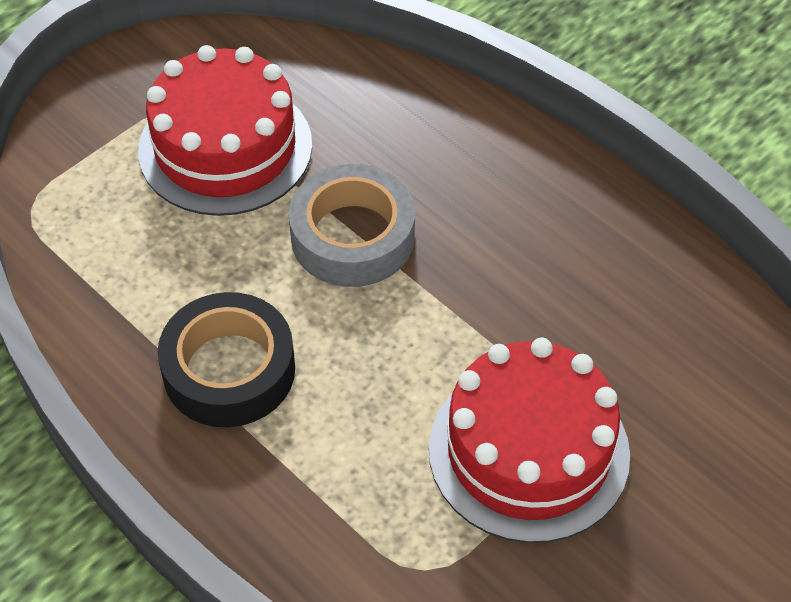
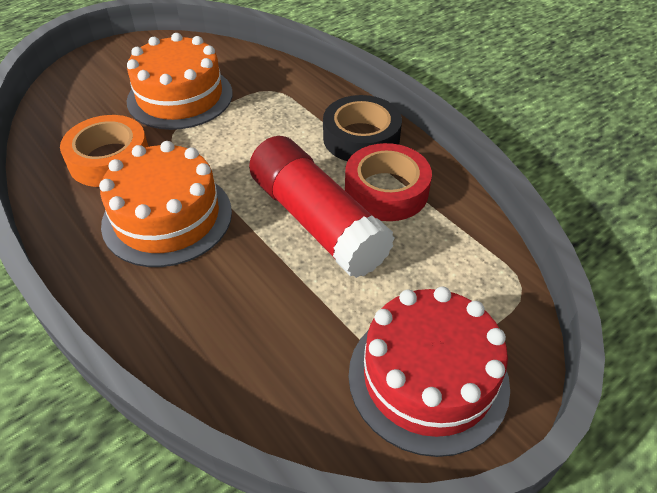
grey tape: [289,164,415,287] = 1 -> none = 0
orange cake: none = 0 -> [99,141,232,267] [127,33,233,130] = 2
orange tape: none = 0 -> [60,115,149,187] = 1
red cake: [138,45,312,216] [429,338,630,543] = 2 -> [348,286,510,457] = 1
red glue stick: none = 0 -> [249,136,395,278] = 1
red tape: none = 0 -> [345,143,432,221] = 1

